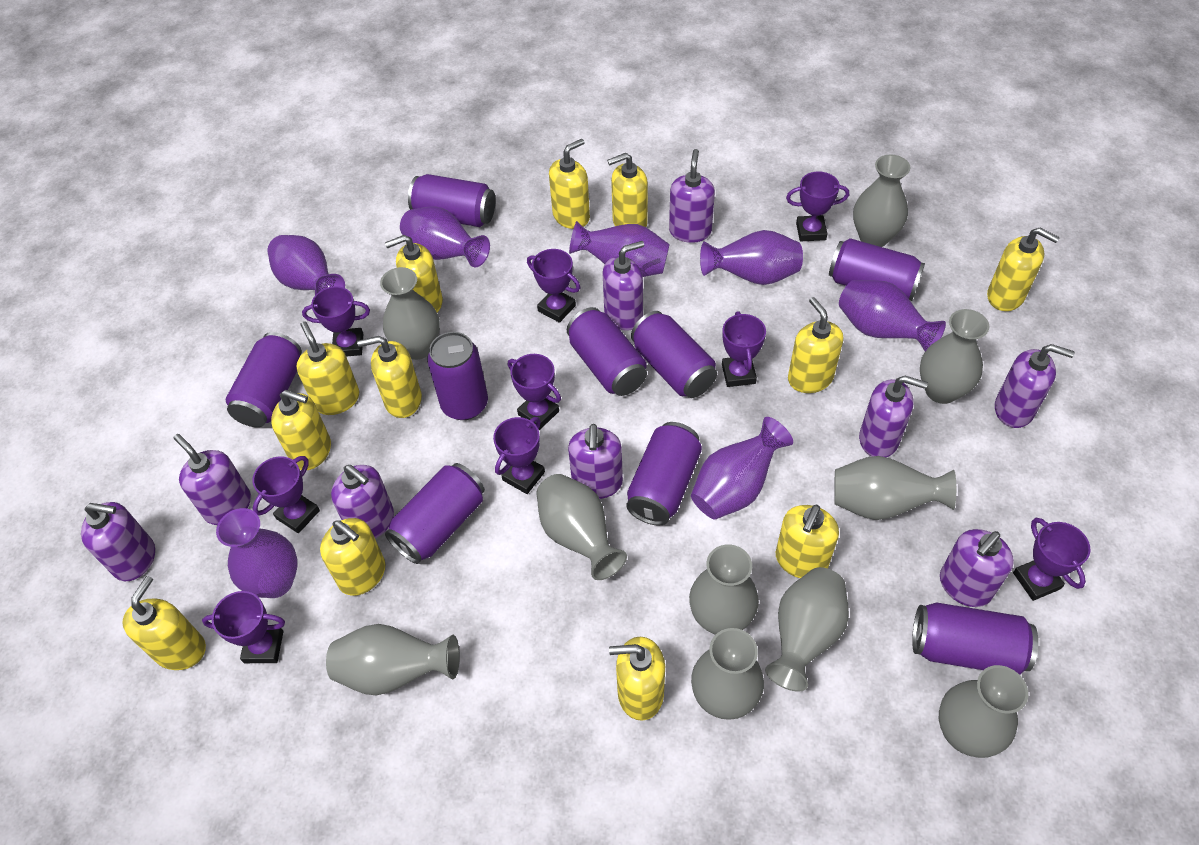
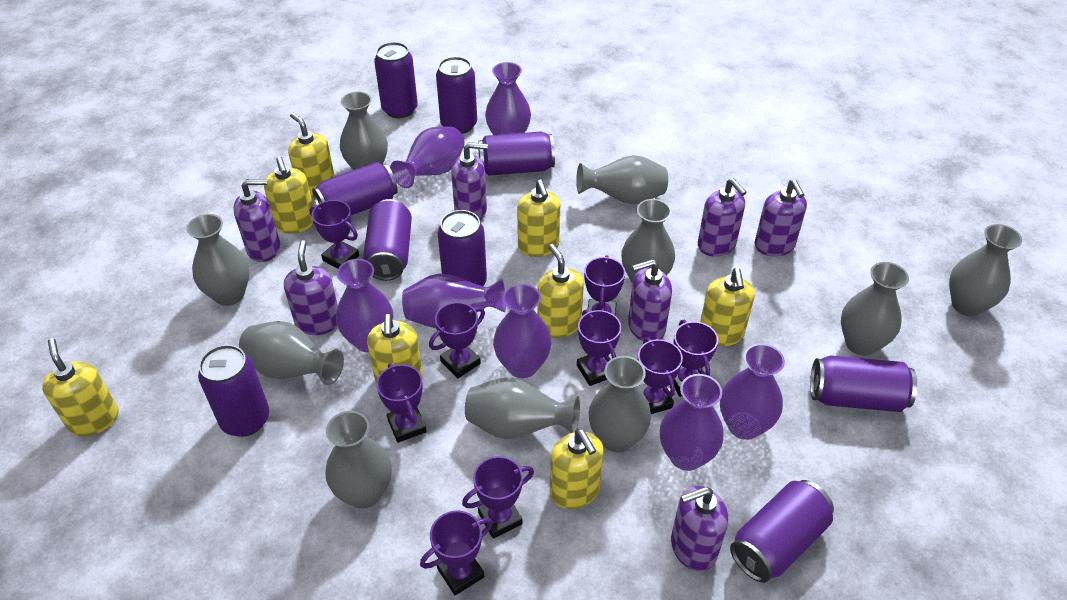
purple soap dispenser: [81,502,155,581] [174,434,251,525] [331,465,394,538] [568,424,623,499] [602,241,644,331] [669,149,715,243] [859,376,928,457] [940,529,1014,607] [995,344,1075,428] = 9 -> [233,179,280,262] [284,240,338,335] [451,142,488,220] [628,259,672,341] [671,486,728,571] [698,178,746,257] [755,179,807,257] = 7
yellow soap dispenser: [122,576,206,670] [271,390,331,470] [297,321,359,415] [320,518,385,596] [357,336,422,418] [385,235,443,312] [549,139,590,229] [607,153,648,227] [609,637,665,721] [776,505,839,578] [788,297,843,393] [987,228,1060,311] = 12 -> [42,338,119,436] [264,157,314,234] [288,113,335,198] [367,314,423,383] [517,180,560,257] [537,244,584,338] [550,429,604,509] [700,268,755,346] = 8

